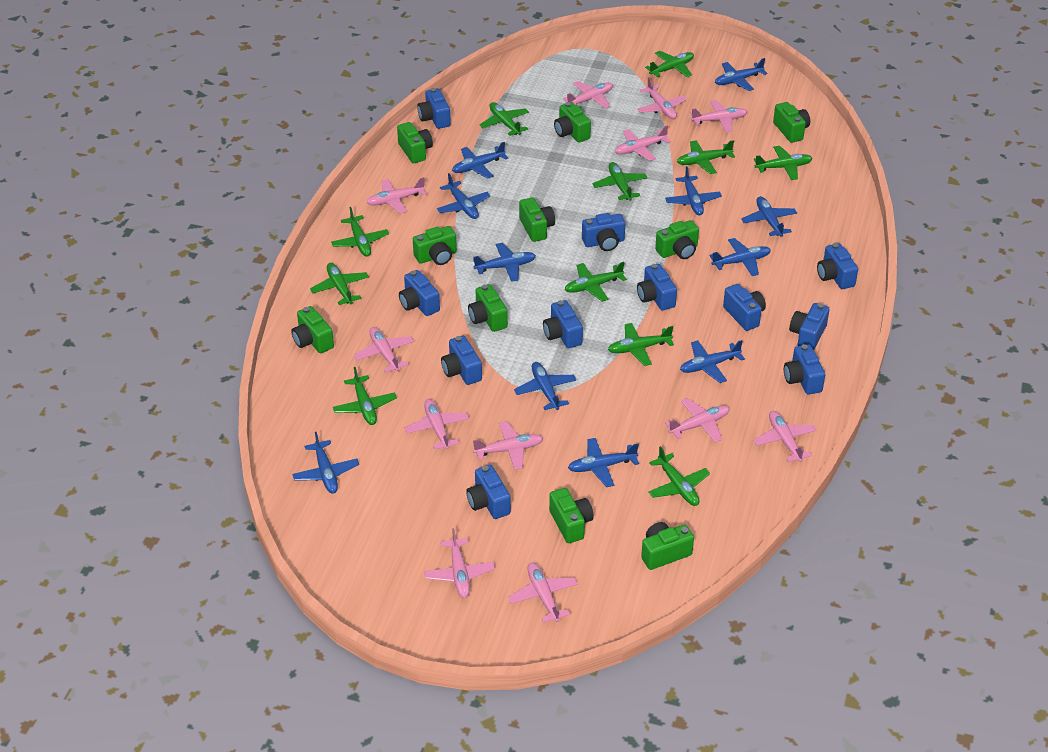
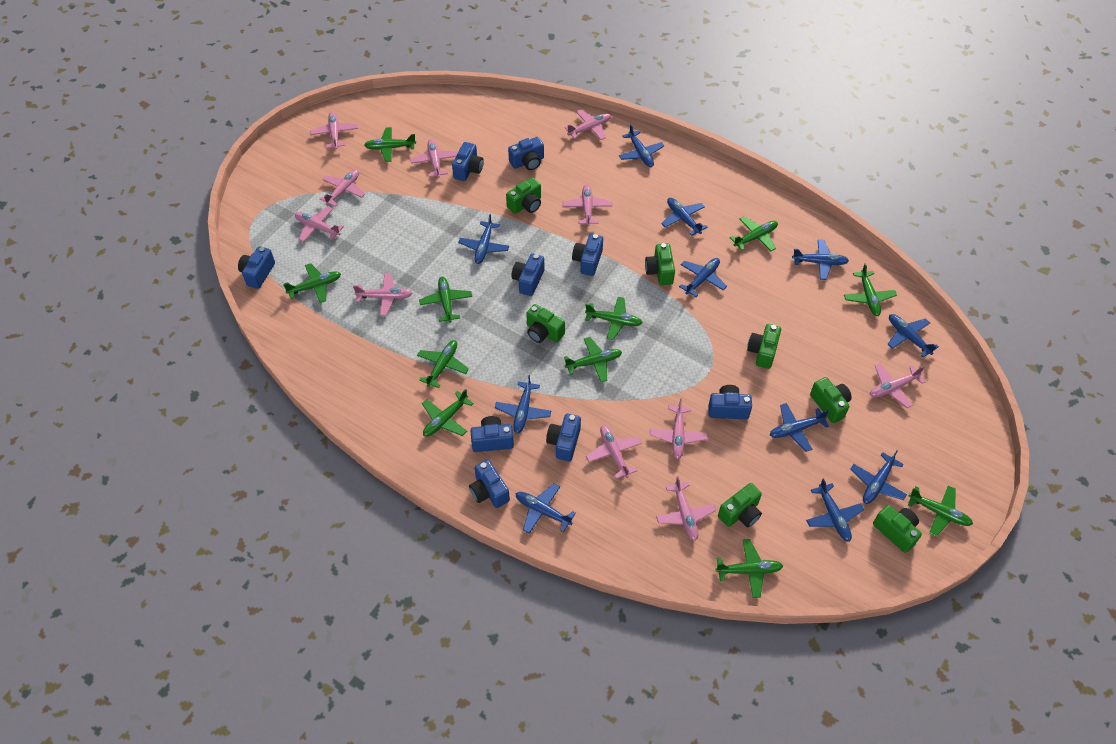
blue camera: [399,270,440,316] [417,88,451,129] [441,335,482,385] [466,465,511,519] [543,300,583,348] [582,213,625,251] [637,264,677,310] [723,284,766,331] [784,344,825,395] [789,303,830,350] [817,243,858,289] = 11 -> [238,246,275,289] [452,142,484,181] [469,460,510,508] [471,416,514,452] [508,137,544,170] [511,253,544,296] [546,414,581,461] [572,234,603,276] [708,385,752,419] = 9
green camera: [291,306,334,353] [397,122,433,163] [413,226,457,265] [468,284,508,332] [519,197,555,242] [549,488,594,543] [554,102,591,143] [641,522,694,570] [655,220,699,259] [773,102,810,143] = 10 -> [506,177,541,214] [526,304,565,343] [645,243,675,285] [718,483,762,527] [747,324,781,369] [810,377,852,423] [873,505,922,553] = 7
pink plane: [354,327,414,373] [366,177,427,214] [405,399,469,450] [424,528,495,598] [473,421,543,470] [508,563,578,623] [563,81,613,109] [615,125,671,161] [637,77,687,119] [665,398,730,443] [690,100,747,132] [753,411,817,462] = 12 -> [295,206,344,242] [310,112,358,149] [320,169,365,207] [353,273,412,315] [410,139,458,178] [563,184,612,226] [565,110,611,140] [586,425,642,479] [650,398,707,460] [656,476,716,541] [870,363,925,408] = 11

